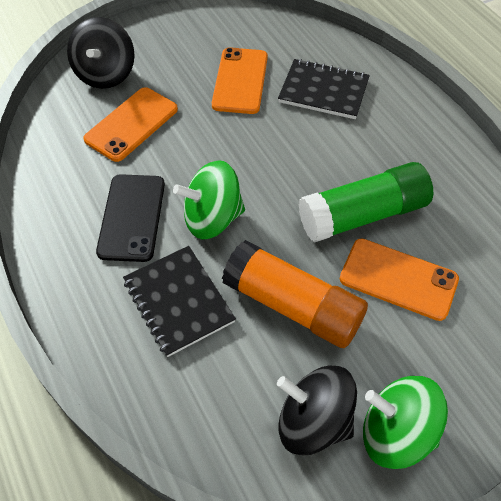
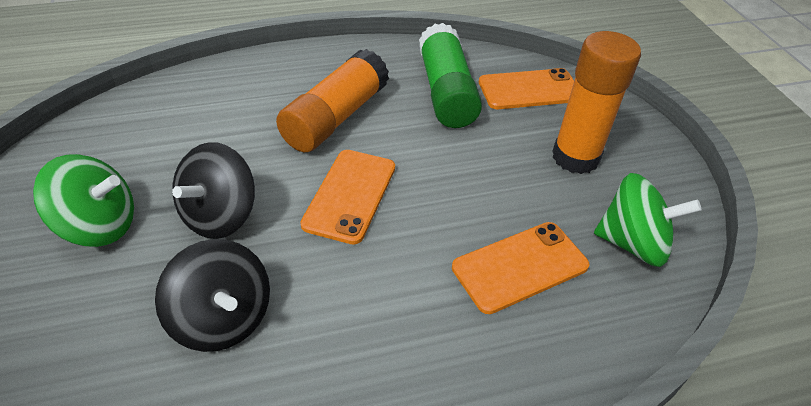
black notebook: [123,246,236,357] [278,59,370,119] = 2 -> none = 0
black phone: [96,174,165,262] = 1 -> none = 0
orange glue stick: [222,240,368,348] = 1 -> [276,49,389,152] [552,31,641,174] = 2

